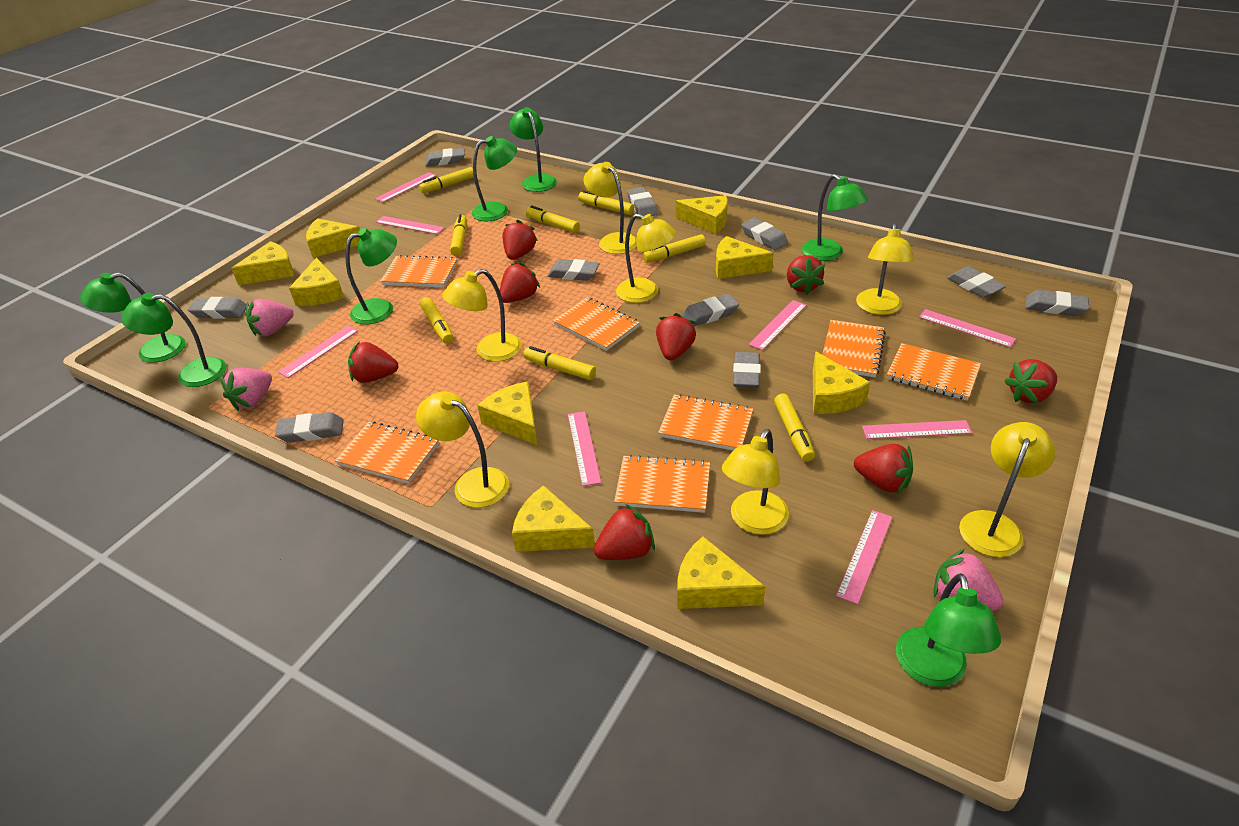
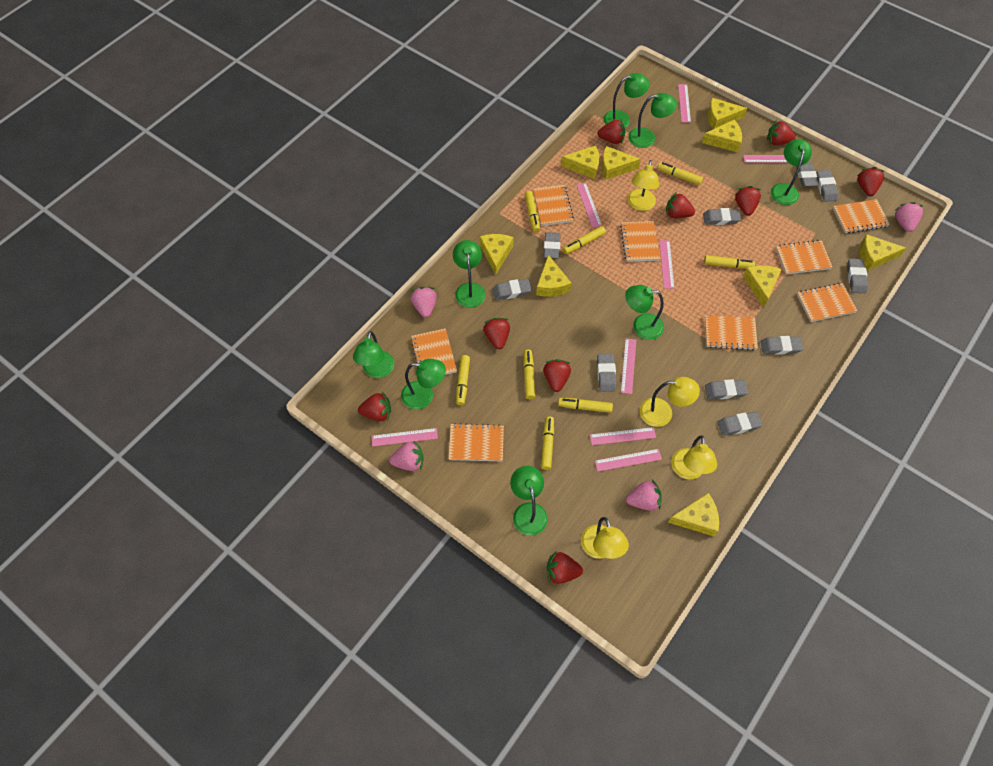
green lamp: [80,273,186,363] [121,293,226,387] [345,228,397,325] [472,136,517,221] [510,107,557,192] [802,174,868,261] [896,573,1001,687] = 7 -> [353,331,394,378] [401,359,446,410] [453,240,485,308] [510,466,548,536] [603,73,650,128] [625,285,664,340] [628,93,677,148] [771,139,812,205] = 8
orange notebook: [335,421,439,484] [380,255,457,287] [553,297,640,351] [614,455,710,513] [658,394,753,450] [822,320,886,377] [887,343,981,401] = 7 -> [410,328,457,375] [448,423,504,461] [533,185,574,226] [620,221,660,262] [705,315,758,350] [776,240,833,275] [797,283,857,322] [833,199,890,233] = 8
pink strawberry: [220,368,272,411] [246,298,294,336] [933,549,1004,611] = 3 -> [389,441,423,471] [411,287,437,318] [626,479,662,511] [894,202,923,232] = 4
red strawberry: [348,342,398,383] [500,262,540,303] [502,220,538,260] [594,504,655,560] [656,313,696,360] [787,255,825,295] [854,444,913,494] [1004,359,1057,404] = 8 -> [358,392,391,421] [483,318,510,349] [543,359,571,392] [547,552,583,584] [597,120,626,144] [666,192,695,218] [735,186,761,216] [767,120,796,145] [857,167,884,196] = 9
yellow lamp: [416,392,509,508] [442,269,522,362] [584,162,637,254] [616,214,676,303] [722,429,789,535] [856,223,914,315] [959,422,1055,557] = 7 -> [581,517,629,559] [628,160,659,211] [640,377,700,427] [671,435,717,480] = 4

